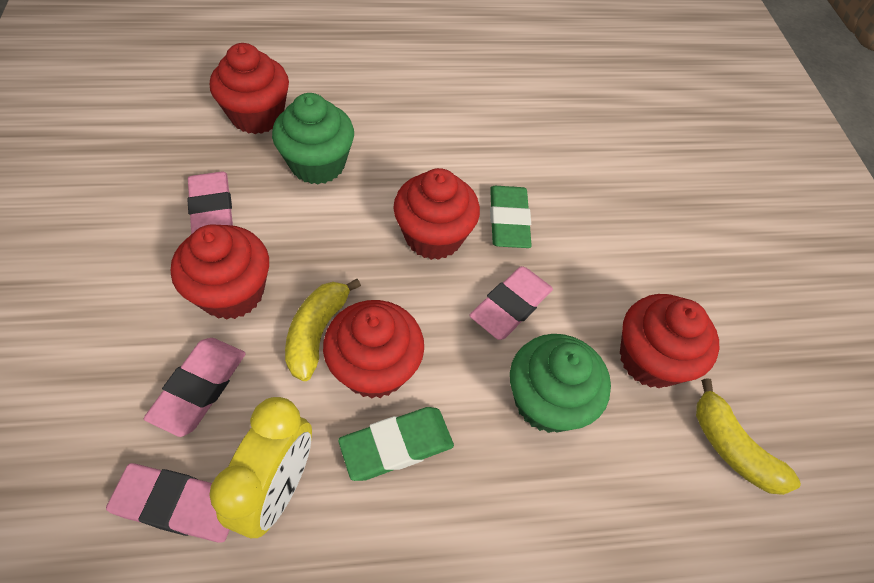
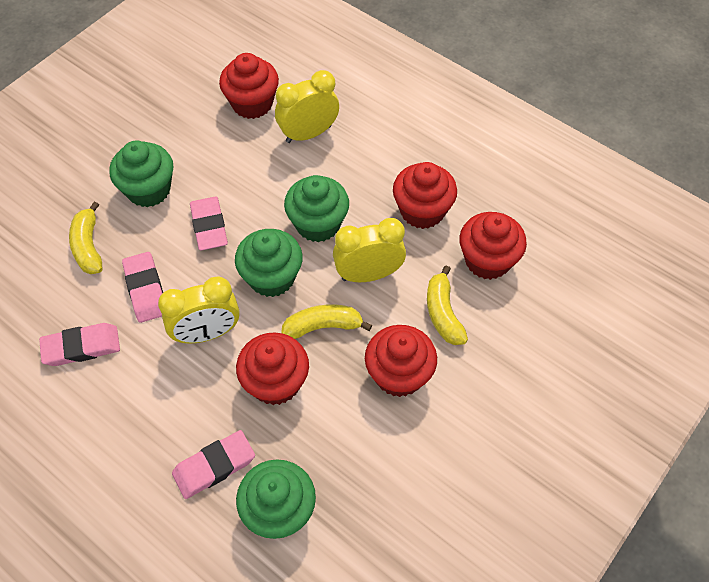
green cupcake: [272,93,354,184] [510,334,611,433] = 2 -> [109,140,174,207] [235,229,303,297] [236,459,316,539] [284,175,349,242] = 4
green eraser: [338,407,454,481] [490,186,532,248] = 2 -> none = 0
yellow banana: [285,279,361,381] [696,378,801,495] = 2 -> [69,201,103,274] [281,304,372,339] [427,265,468,345] = 3
yellow clock: [209,397,312,538] = 1 -> [158,277,240,344] [275,70,339,143] [333,218,406,282] = 3

